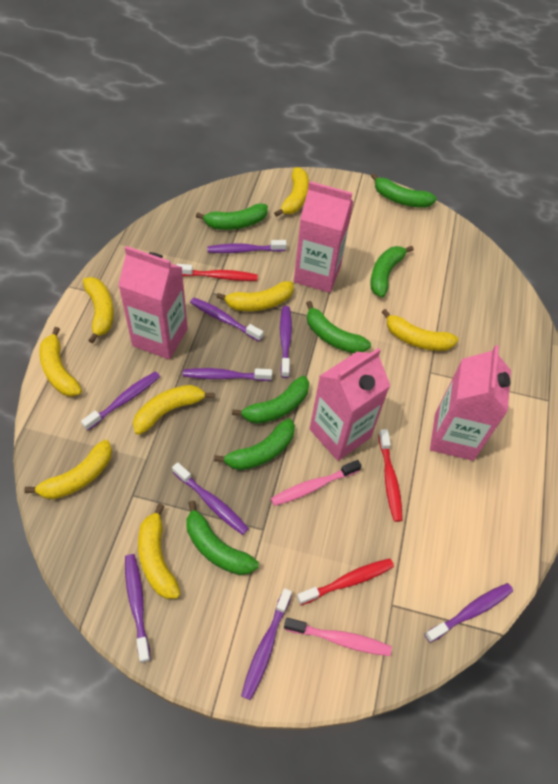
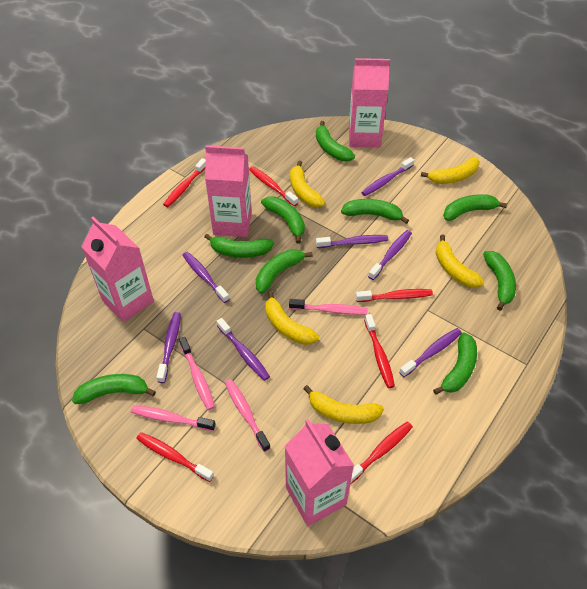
green banana: [187,500,259,575] [196,203,268,230] [214,418,295,470] [232,376,309,424] [306,301,371,353] [370,246,414,297] [371,173,437,208] = 7 -> [72,374,156,404] [204,234,274,258] [256,249,313,294] [261,196,305,243] [316,121,355,161] [341,199,409,224] [433,332,477,395] [443,194,507,221] [483,251,516,311] = 9
pink toothbrush: [271,460,362,506] [284,618,392,656] = 2 -> [131,405,216,431] [179,337,215,410] [225,379,270,452] [289,299,368,315] = 4
purple toothbrush: [81,371,160,431] [125,554,151,663] [172,462,249,535] [183,368,272,381] [190,297,263,342] [207,240,287,253] [241,588,292,700] [280,306,292,378] [425,583,513,643] = 9 -> [156,312,181,383] [183,252,230,303] [217,318,270,381] [316,235,388,248] [361,157,414,196] [368,230,412,280] [399,328,462,377] = 7
red toothbrush: [177,264,258,281] [297,558,394,605] [378,429,403,522] = 3 -> [136,432,214,482] [163,158,206,207] [249,167,298,206] [350,422,413,484] [356,289,433,302] [364,314,395,388] = 6
yellow banana: [24,440,112,500] [39,327,82,397] [83,277,114,343] [133,385,215,435] [138,503,181,599] [216,281,294,311] [274,167,309,217] [382,309,458,351] = 8 -> [265,291,319,345] [290,161,325,208] [303,385,384,424] [421,157,480,184] [435,235,484,288] = 5

